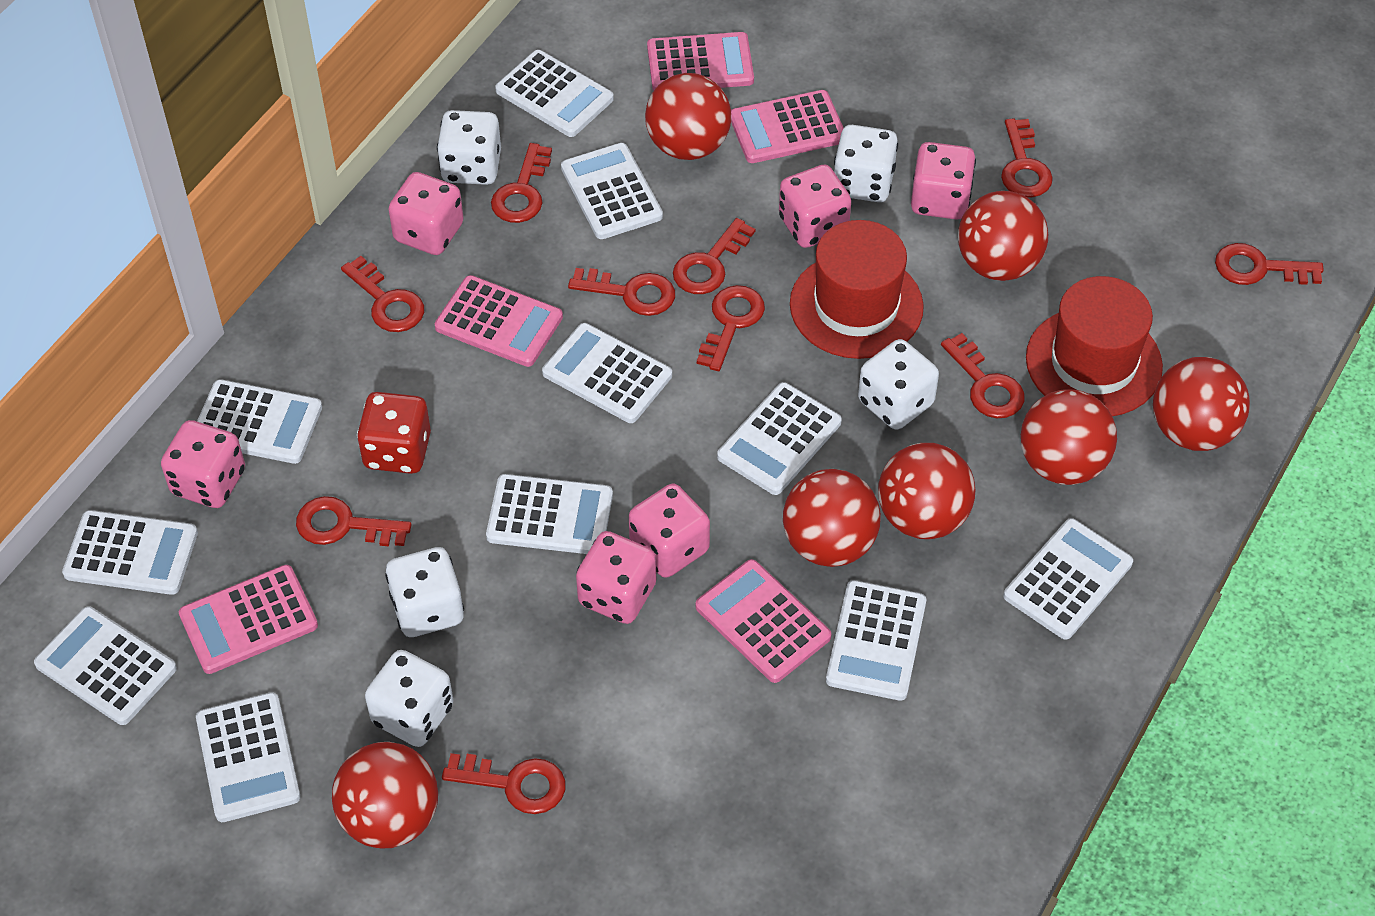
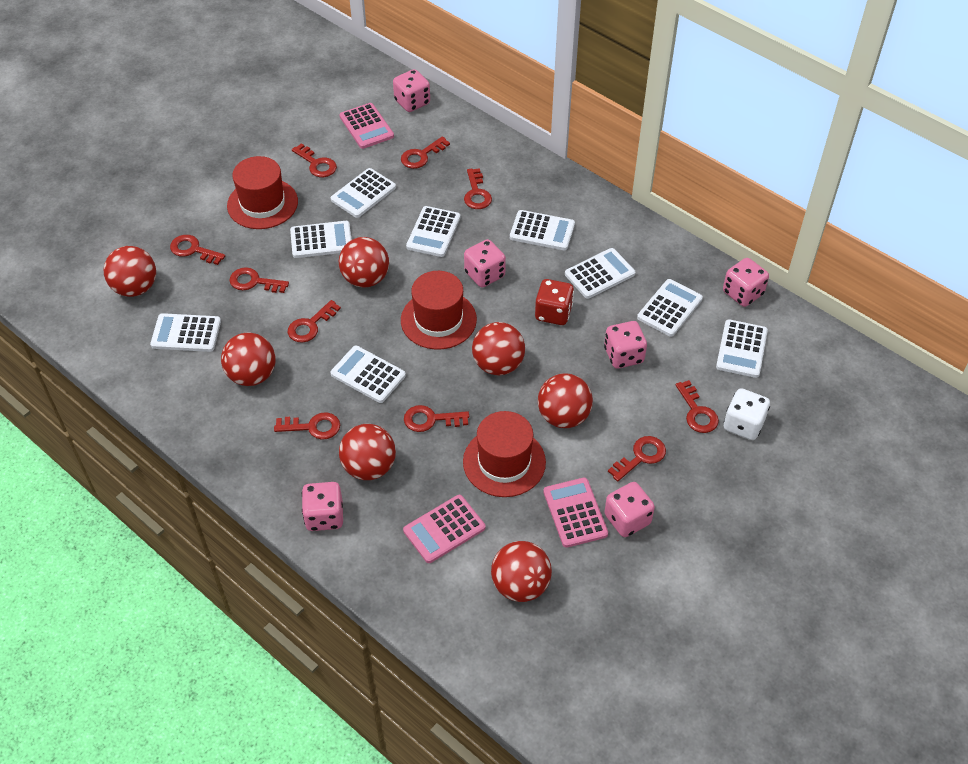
pink calculator: [179,565,318,674] [435,275,563,367] [647,32,754,91] [695,559,831,683] [731,90,844,163] = 5 -> [339,103,394,149] [403,495,485,563] [543,478,608,548] = 3
red hat: [790,220,924,359] [1026,276,1163,416] = 2 -> [227,156,298,229] [401,271,477,350] [463,411,546,497] = 3
white calculator: [34,606,177,725] [62,510,198,595] [196,692,300,822] [197,379,322,464] [486,474,613,554] [495,50,614,137] [542,323,672,423] [561,143,663,239] [717,382,842,495] [826,580,926,701] [1003,518,1133,640] = 11 -> [150,313,221,352] [290,221,351,258] [330,346,406,403] [331,168,396,218] [406,206,460,257] [510,210,575,250] [565,248,635,299] [637,279,703,337] [716,319,768,378] = 9
white dice: [365,650,453,747] [385,547,464,637] [437,110,501,185] [834,125,898,202] [858,339,939,430] = 5 -> [724,388,770,440] = 1

